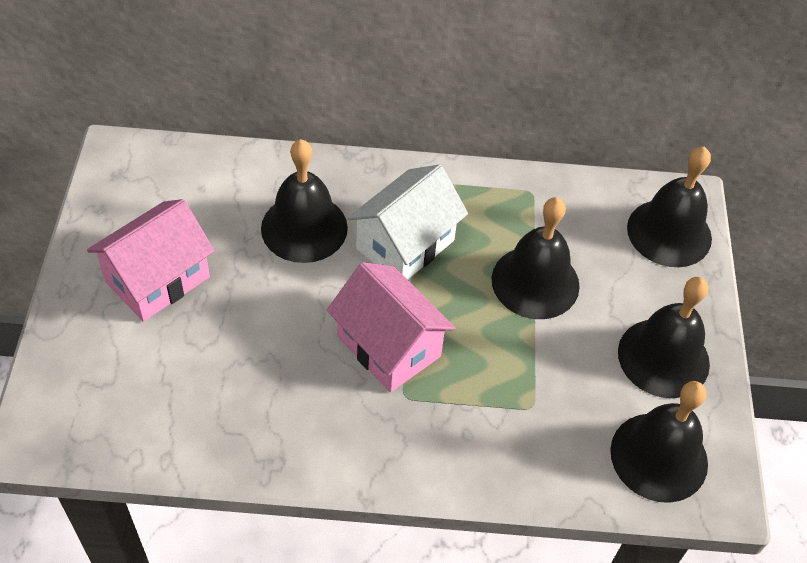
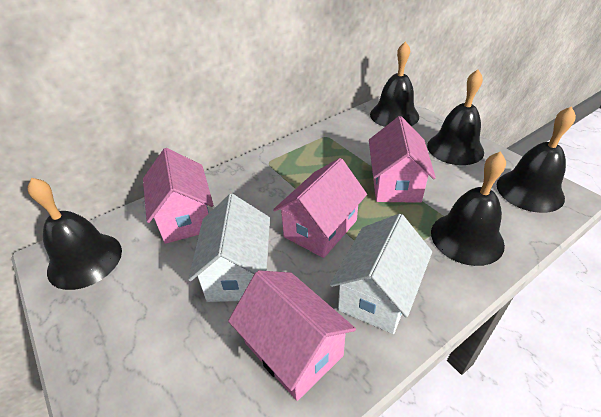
pink house: [87,199,215,322] [327,262,455,392] = 2 -> [143,148,214,244] [228,270,356,401] [273,158,367,258] [369,116,436,203] = 4
white house: [347,164,468,280] = 1 -> [188,194,270,302] [330,214,432,334] = 2

